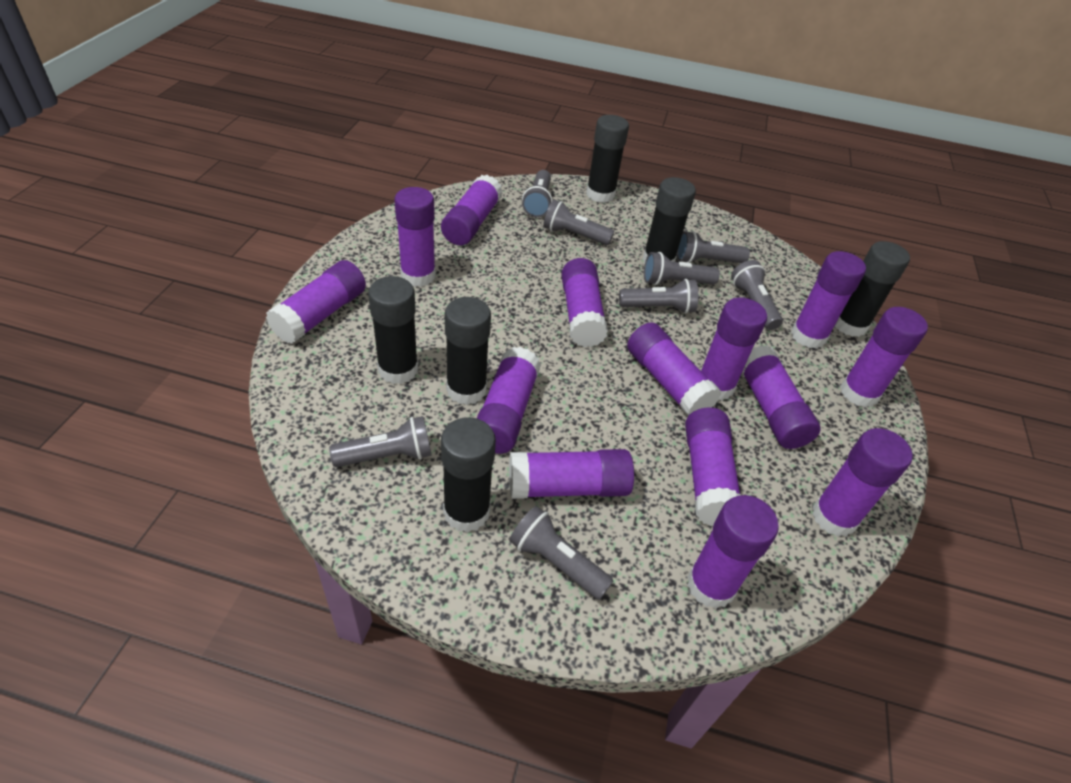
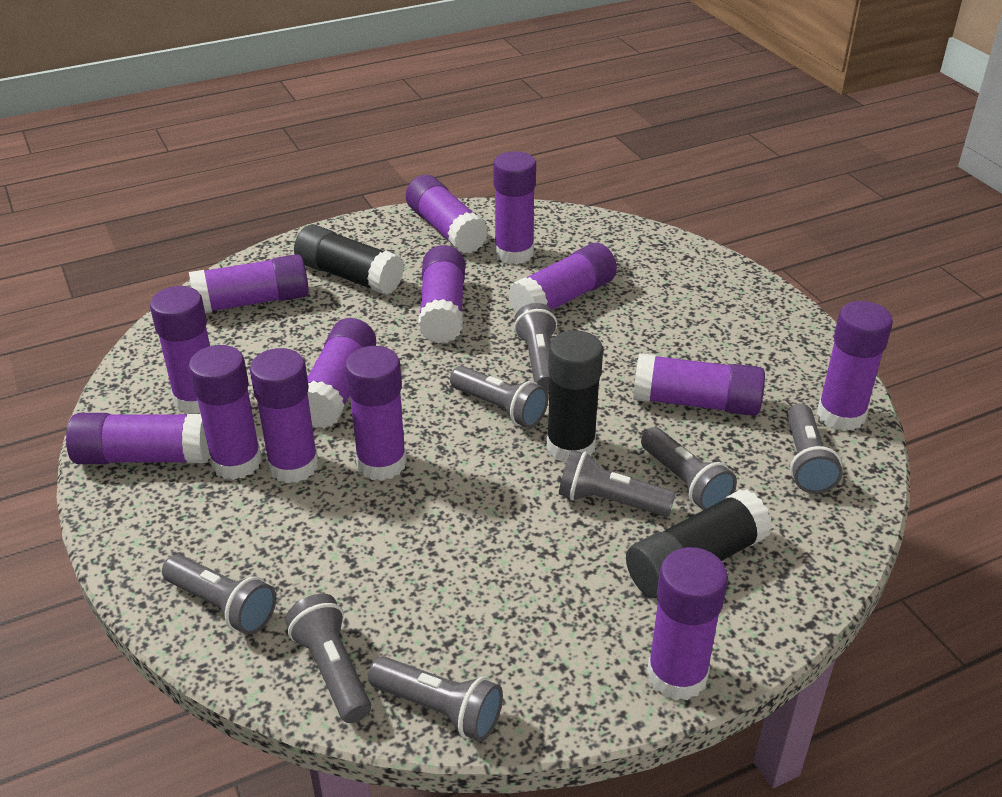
black glue stick: [368,276,418,384] [441,417,496,532] [445,297,491,405] [586,115,629,203] [643,177,696,264] [835,241,910,337] = 6 -> [294,225,404,295] [546,330,603,463] [626,489,772,598] = 3

